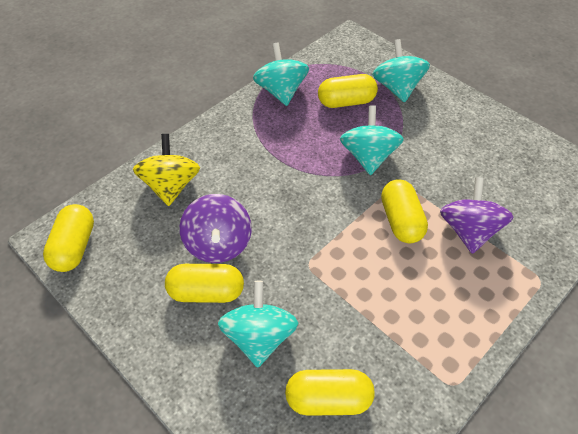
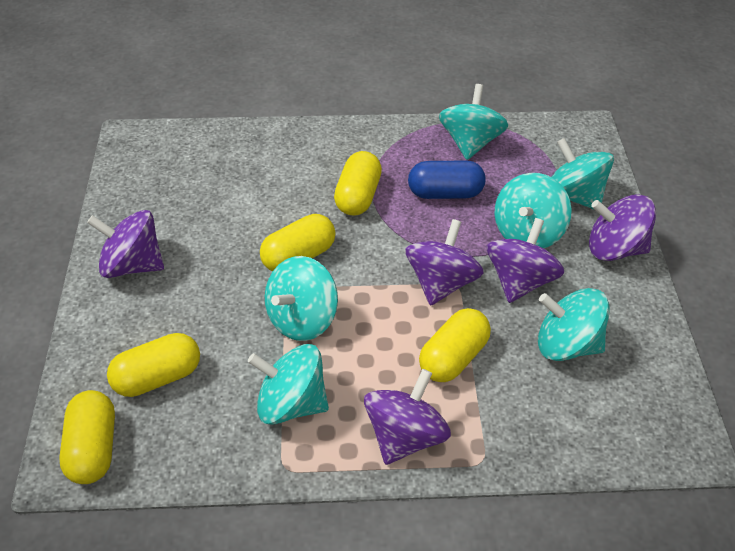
blue capsule: none = 0 -> [408,160,485,199] = 1
purple spinning top: [180,194,252,263] [440,177,513,254] = 2 -> [87,210,164,278] [364,369,451,465] [405,219,484,306] [487,218,564,303] [589,194,656,261] = 5
turquoise spinning top: [218,281,298,368] [253,43,309,106] [340,105,404,175] [372,39,430,102] = 4 -> [248,344,329,425] [265,256,338,341] [439,84,508,160] [495,173,572,248] [538,288,610,361] [552,138,614,210] = 6
yellow spinning top: [133,134,200,206] = 1 -> none = 0

